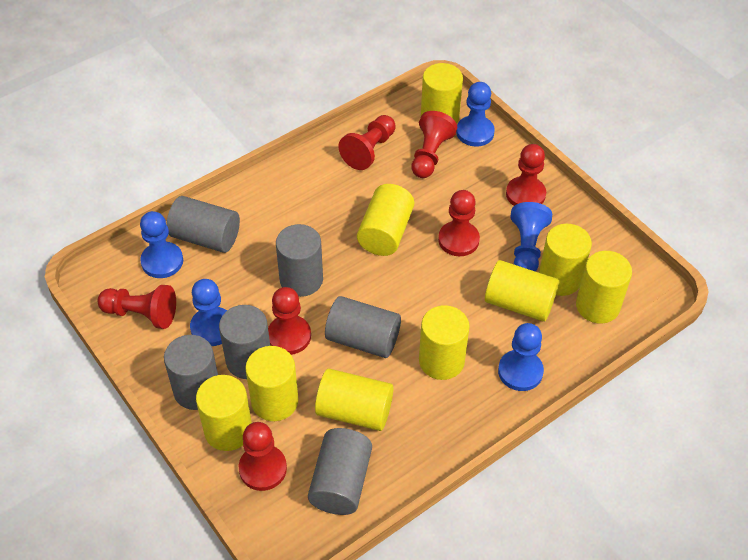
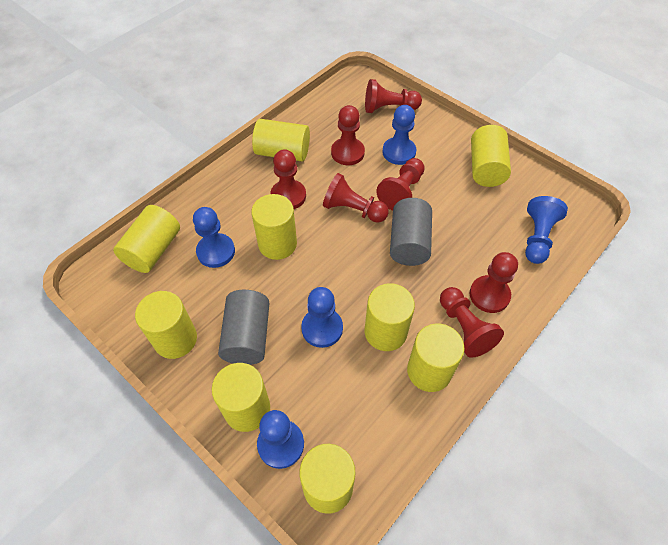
grey cylinder: [164,335,218,410] [167,196,240,253] [219,305,270,379] [276,224,323,297] [308,428,372,515] [325,296,401,358] = 6 -> [218,290,269,365] [390,198,432,266] = 2

